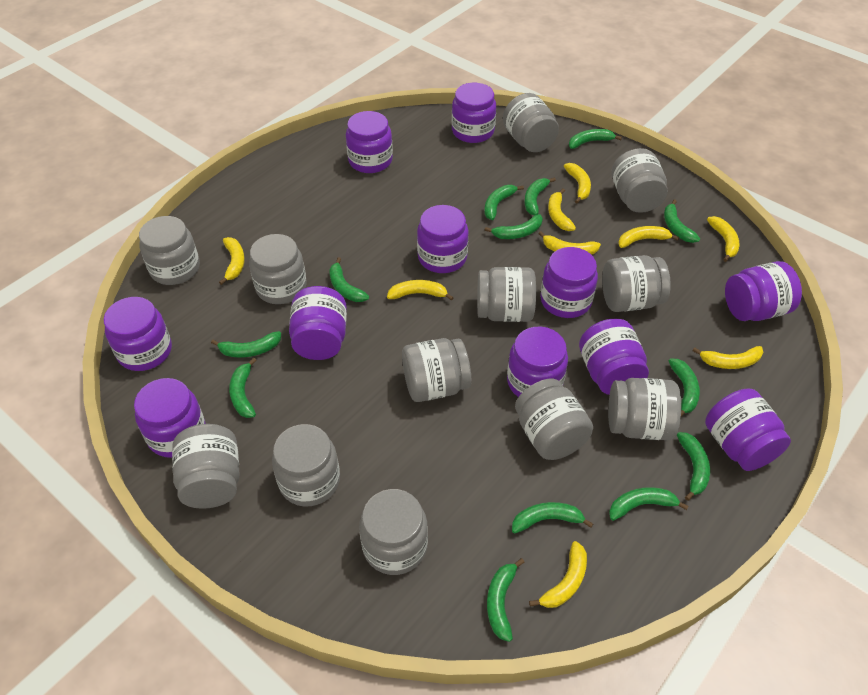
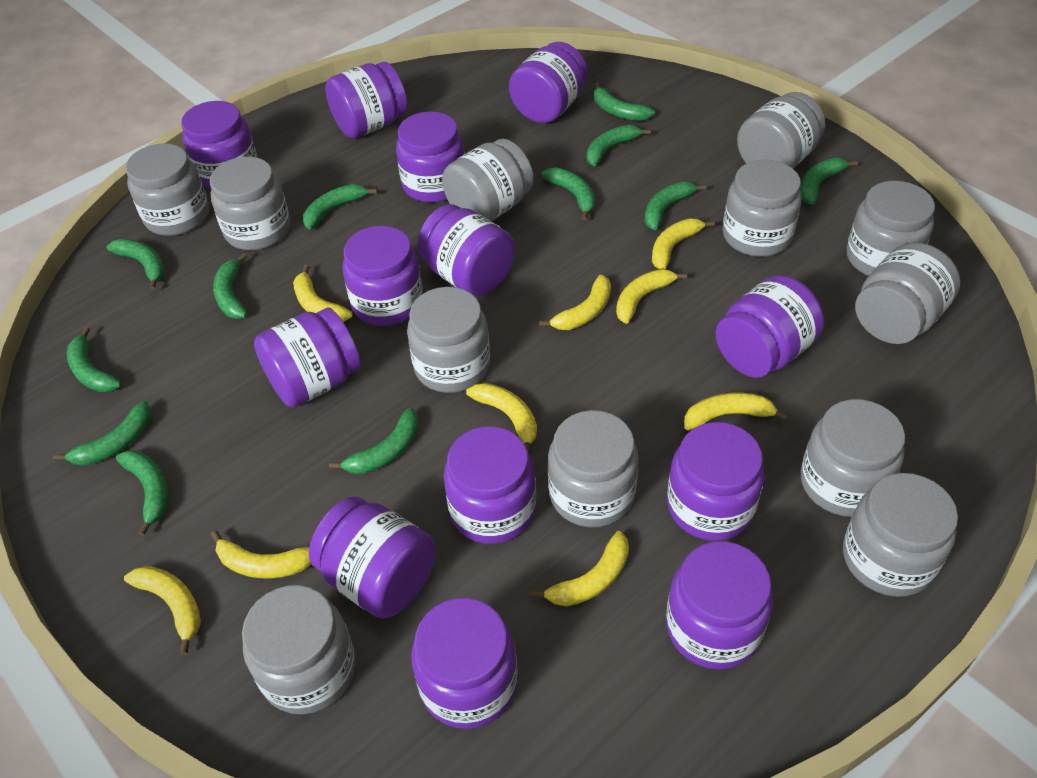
green banana: [211,331,281,358] [229,358,257,418] [329,257,369,302] [485,185,524,220] [485,214,543,239] [487,558,525,642] [512,502,593,533] [525,177,556,215] [569,129,622,149] [609,487,688,521] [664,199,700,243] [668,359,700,417] [677,432,710,501] = 13 -> [53,401,152,466] [67,327,121,392] [106,239,165,290] [116,450,169,536] [213,253,247,319] [303,184,377,229] [329,408,419,474] [542,167,595,221] [587,125,651,166] [594,82,655,121] [645,182,706,230] [800,158,858,205] = 12
purple jar: [104,297,172,371] [134,378,206,458] [289,286,347,360] [346,111,393,173] [417,205,469,273] [452,83,496,143] [507,327,568,397] [540,247,598,318] [579,319,649,395] [705,389,791,471] [725,261,802,321] = 11 -> [181,101,257,188] [254,308,361,408] [309,496,436,618] [325,62,407,138] [343,226,423,326] [396,112,465,203] [411,598,518,729] [417,204,515,297] [444,426,536,544] [509,42,588,123] [666,541,773,670] [667,422,764,541] [715,275,824,378] = 13

